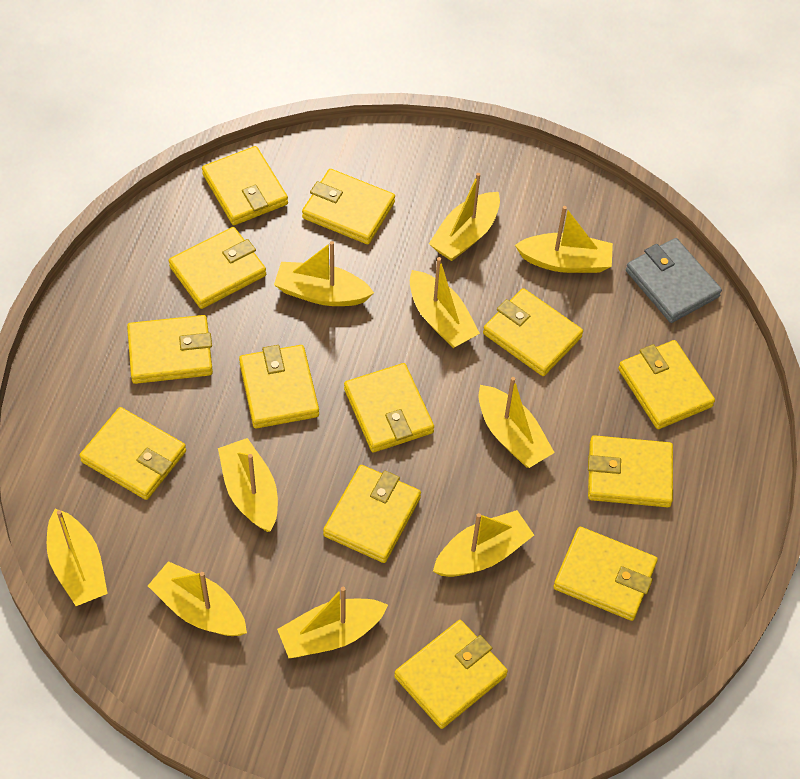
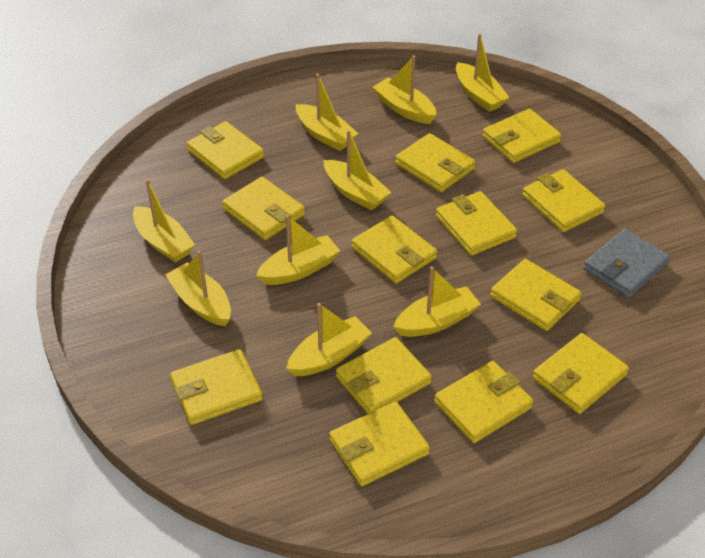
yellow boat: [47,509,108,606] [148,561,247,636] [218,438,278,532] [274,241,374,306] [277,587,388,658] [410,257,480,348] [429,173,500,261] [433,510,534,577] [478,377,555,468] [515,206,613,273] = 10 -> [133,179,195,262] [165,250,231,326] [256,215,340,285] [286,303,372,376] [296,73,359,151] [324,130,391,210] [373,55,437,124] [393,266,481,337] [456,34,510,112] = 9

